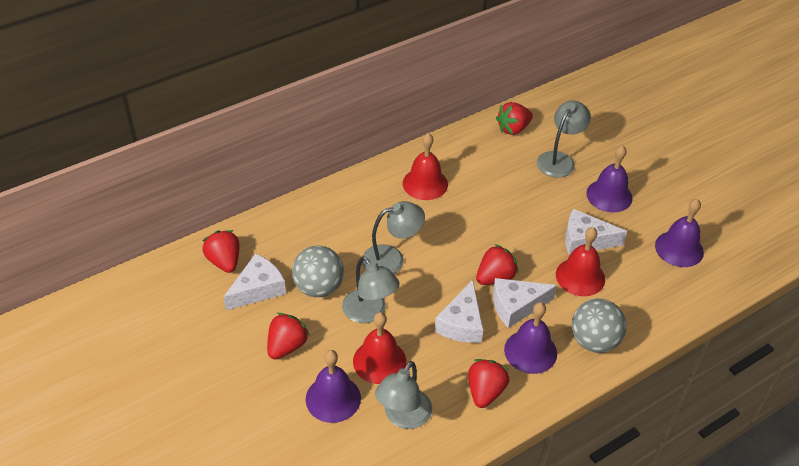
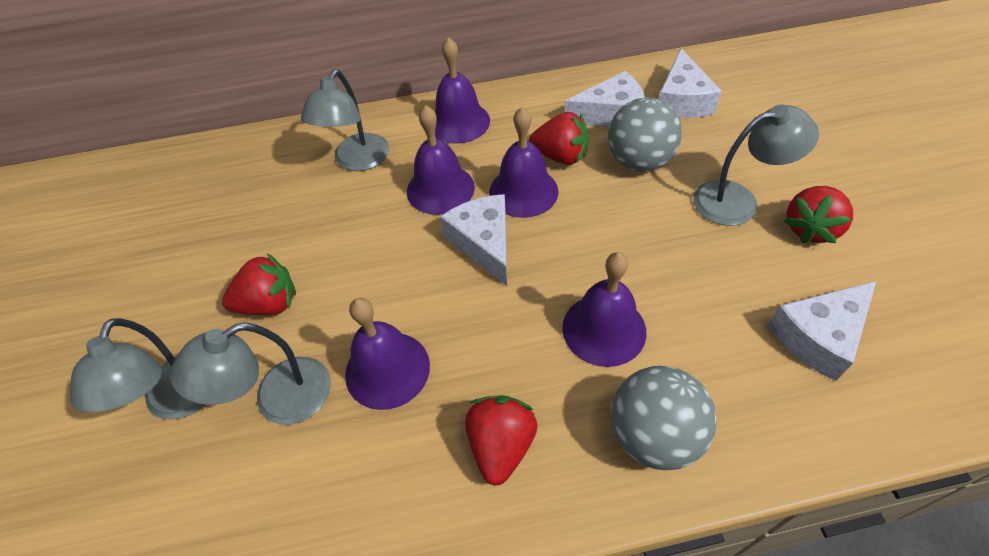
purple bell: [306,350,361,423] [504,302,557,374] [586,145,633,212] [655,199,704,267] = 4 -> [345,298,430,410] [407,105,475,215] [435,37,490,144] [489,107,559,218] [562,252,646,367] = 5
red bell: [353,312,406,384] [403,133,448,200] [556,227,605,296] = 3 -> none = 0
red strawberry: [202,230,240,273] [267,313,310,359] [468,359,509,408] [476,244,518,285] [496,102,533,135] = 5 -> [222,253,296,315] [465,395,538,486] [529,112,588,165] [784,186,853,244] = 4

